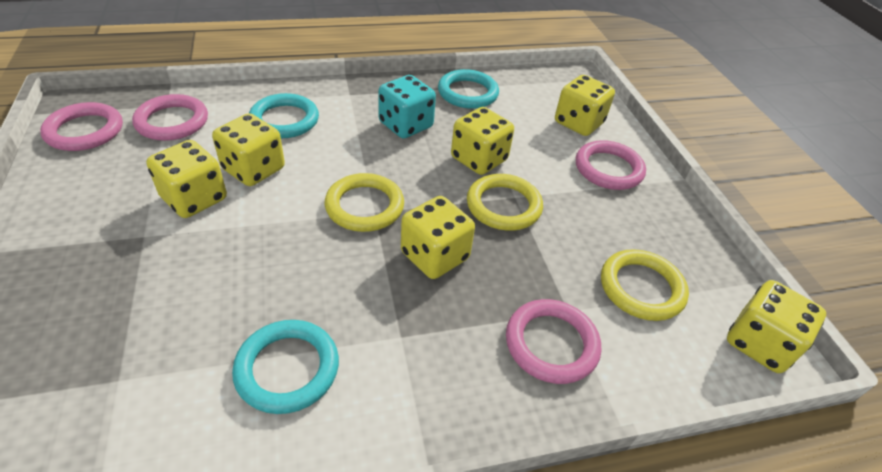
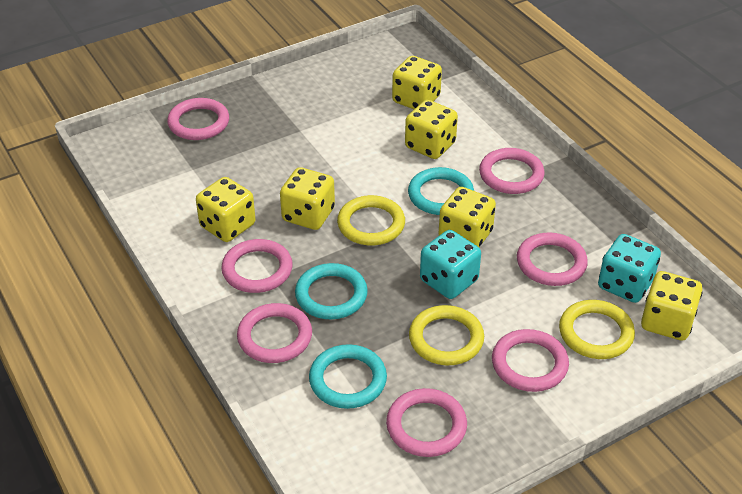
pink ring: [40,102,123,151] [132,94,208,141] [506,299,601,384] [576,140,646,190] = 4 -> [167,98,229,140] [221,239,293,293] [237,303,312,363] [386,388,467,457] [479,148,545,194] [492,329,569,392] [517,232,588,286] = 7
turquoise dice: [378,75,436,138] = 1 -> [420,230,481,299] [598,234,661,303] = 2

